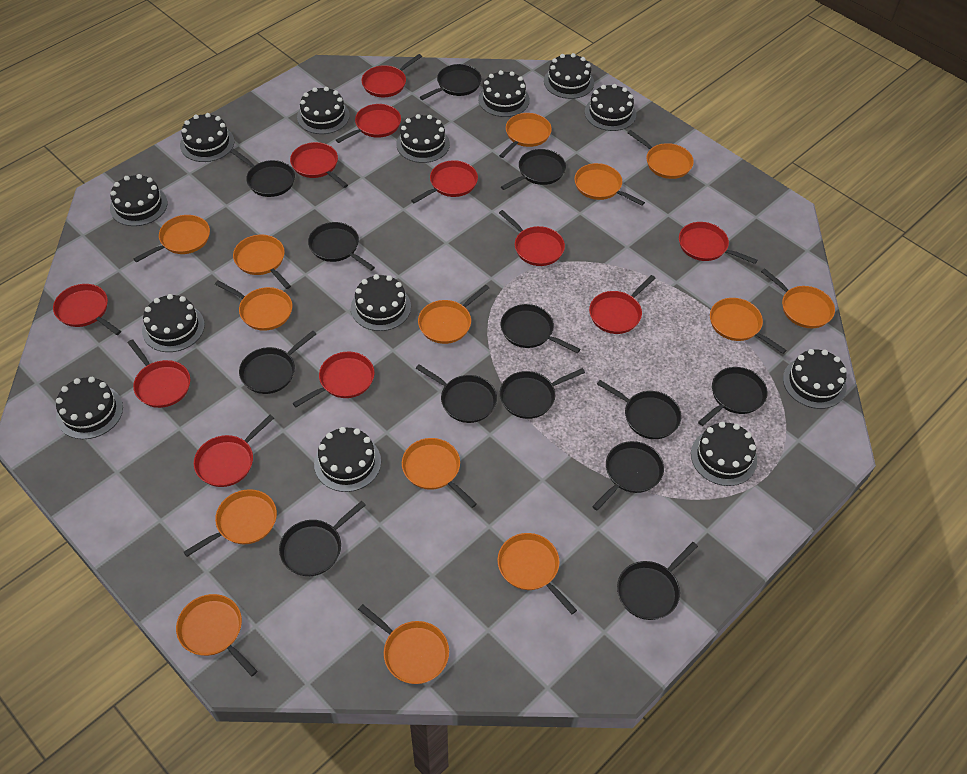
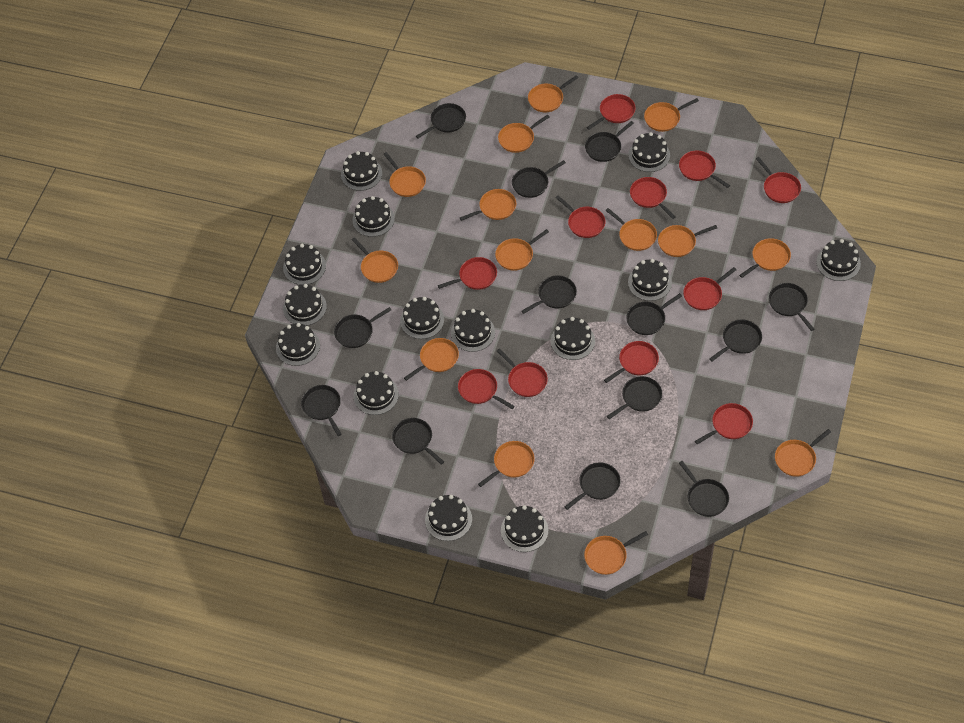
black cake: [56,377,123,439] [110,174,167,226] [142,294,205,352] [180,113,234,162] [297,87,350,134] [314,427,381,492] [351,274,411,331] [396,114,450,163] [478,70,530,117] [544,53,594,99] [585,84,636,131] [691,422,757,486] [783,349,847,409] = 13 -> [276,323,320,366] [283,244,326,285] [283,284,327,326] [341,151,382,191] [352,196,395,237] [354,371,399,415] [400,297,444,339] [425,495,472,541] [451,309,495,352] [501,505,548,552] [551,317,595,360] [628,132,670,172] [628,259,672,301] [816,239,861,281] = 14

